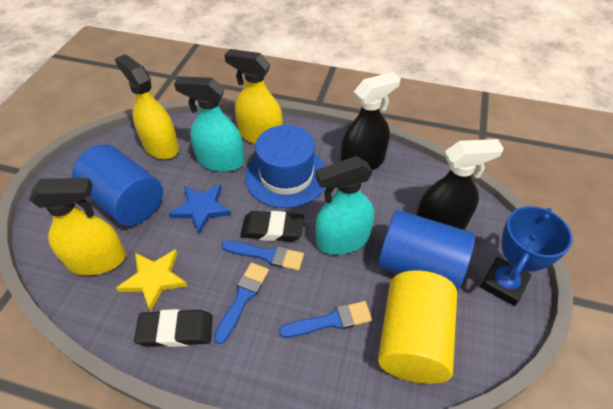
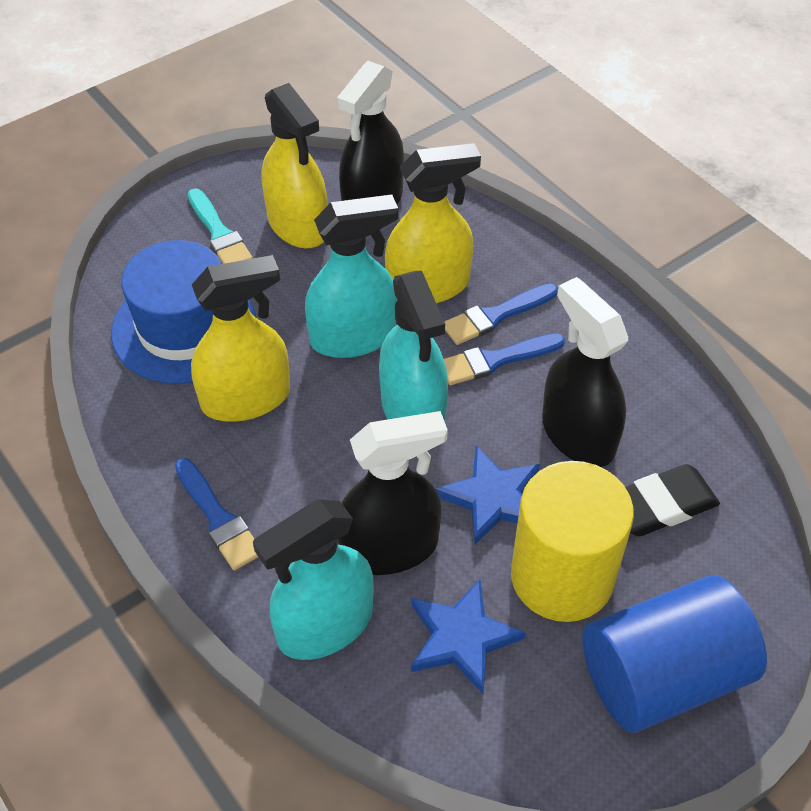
black eraser: [134,309,213,347] [240,211,304,241] = 2 -> [625,464,720,536] = 1
black spray bottle: [341,72,401,170] [417,139,504,230] = 2 -> [337,61,404,204] [338,411,448,575] [542,277,628,467] = 3
blue cylinder: [72,144,163,226] [378,210,475,291] = 2 -> [582,575,767,733] = 1
blue star: [169,184,231,234] = 1 -> [411,579,526,694] [436,445,540,544] = 2
blue trophy: [480,206,573,306] = 1 -> none = 0
turquoise brush: none = 0 -> [188,188,253,264] = 1
turquoise spray bottle: [174,76,244,172] [315,156,374,255] = 2 -> [253,499,374,660] [305,194,398,358] [379,271,448,422] = 3
yellow star: [116,249,187,312] = 1 -> none = 0

